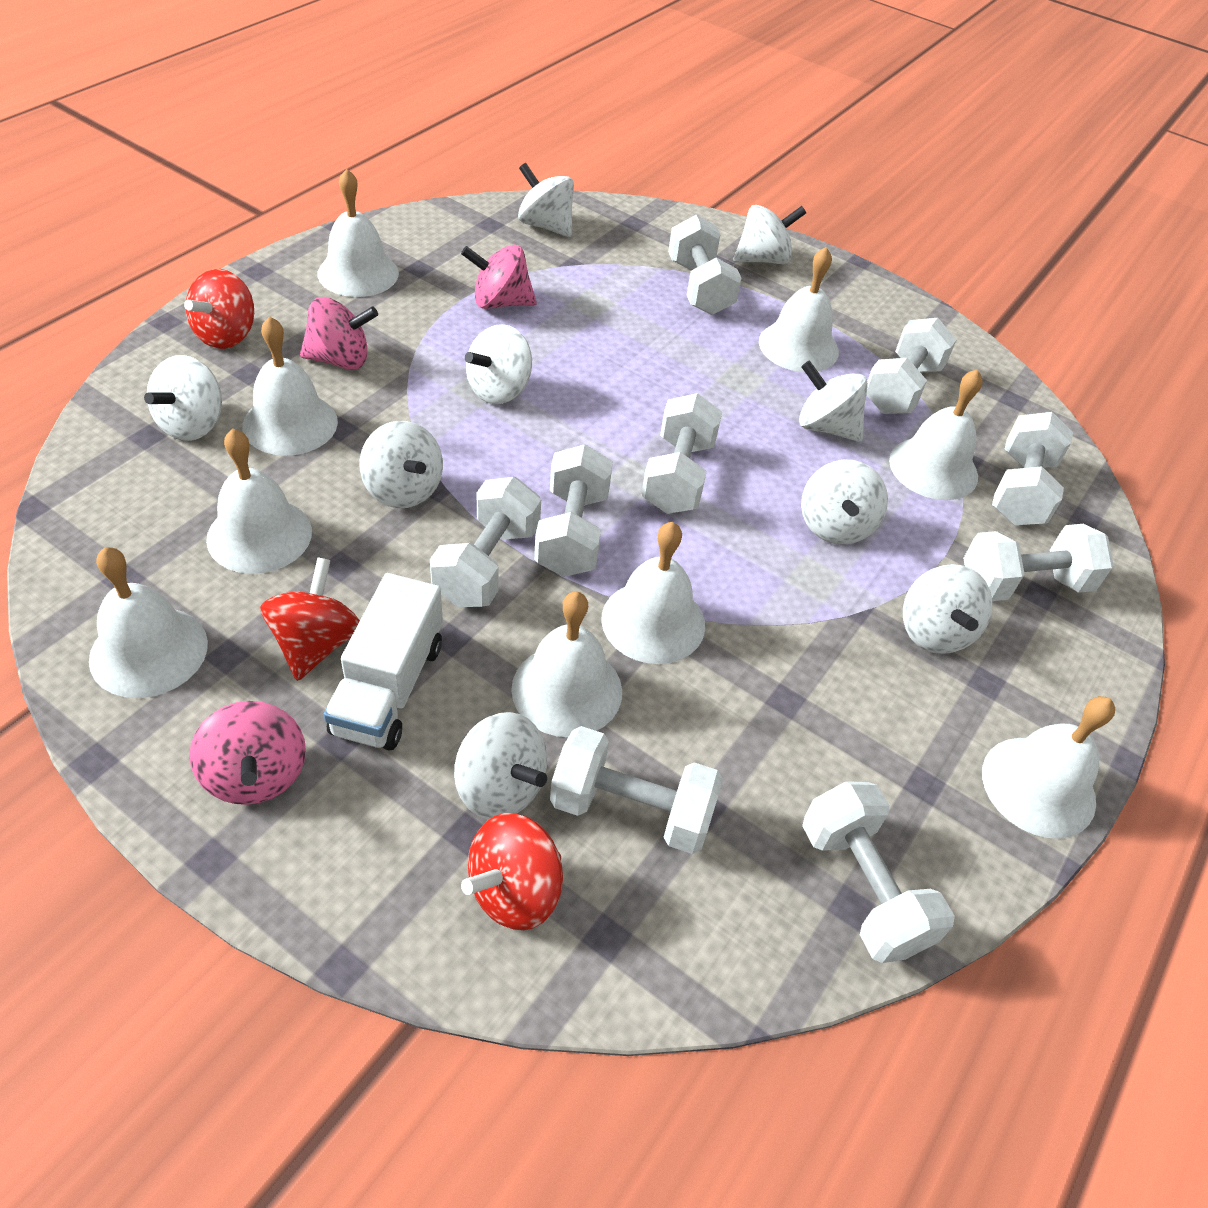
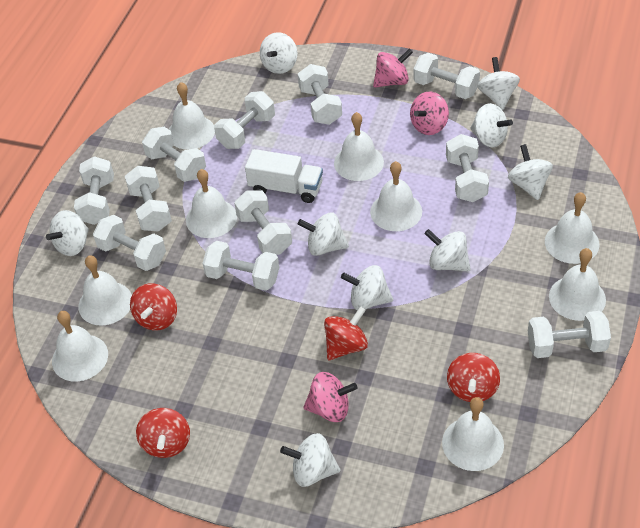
red spinning top: [184,269,254,349] [260,557,360,681] [461,813,563,930] = 3 -> [130,283,177,330] [136,408,190,458] [324,306,368,360] [447,353,500,402] = 4
white dumbbell: [430,477,541,607] [534,444,613,577] [550,726,723,854] [641,393,722,514] [668,215,742,315] [802,781,955,963] [866,318,957,414] [963,524,1114,601] [992,412,1073,525] = 9 -> [74,156,114,225] [93,215,166,271] [125,166,172,231] [142,127,206,182] [202,241,279,291] [214,91,275,149] [234,190,292,255] [298,64,342,125] [414,53,480,99] [446,134,489,202] [528,311,611,358] = 11

